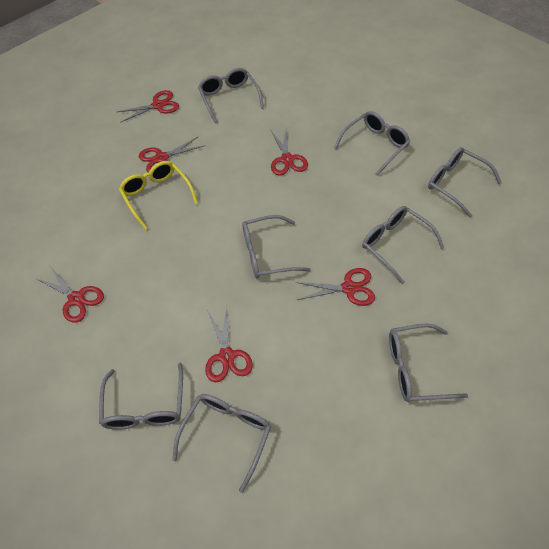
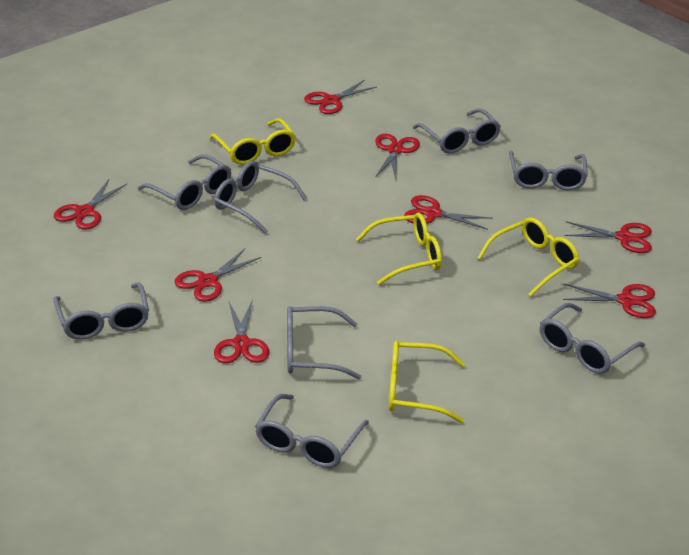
red scissors: [35,266,104,323] [117,90,179,123] [139,136,204,172] [205,307,253,382] [270,129,308,175] [295,268,375,306] = 6 -> [54,179,127,229] [174,249,261,302] [214,300,269,363] [304,80,377,114] [375,134,420,179] [404,195,493,230] [563,284,656,318] [564,221,652,253] = 8
yellow glasses: [119,161,198,230] = 1 -> [209,118,296,165] [356,213,442,285] [389,341,465,423] [477,217,580,296] = 4

